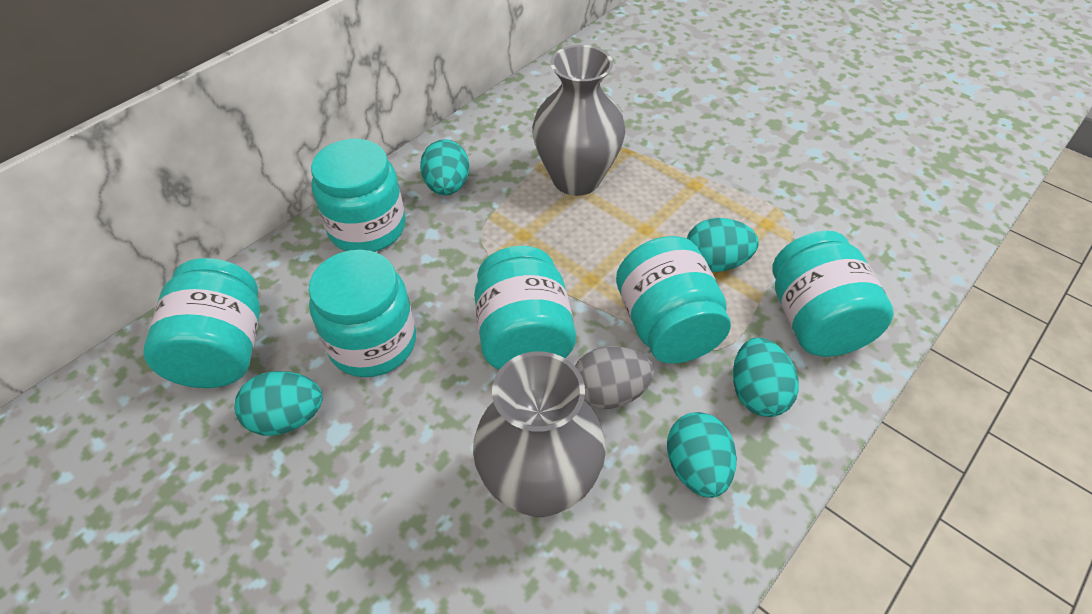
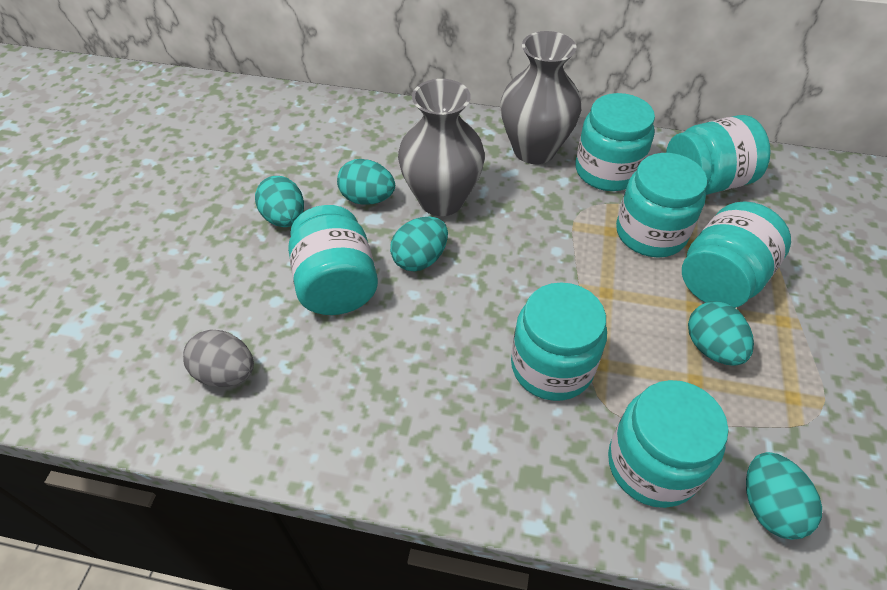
turquoise jar: [144,258,260,388] [309,250,416,377] [311,139,406,252] [474,246,576,370] [616,236,731,364] [772,231,894,357] = 6 -> [288,205,378,315] [511,282,607,401] [576,93,655,191] [608,380,728,508] [616,153,707,258] [666,115,771,195] [682,201,791,308] = 7

